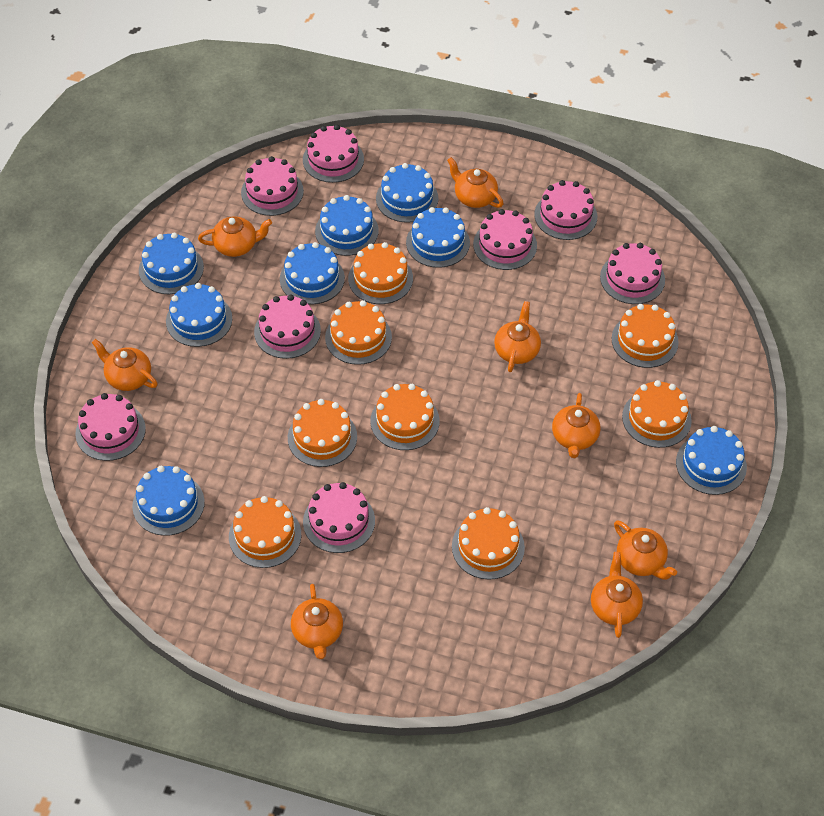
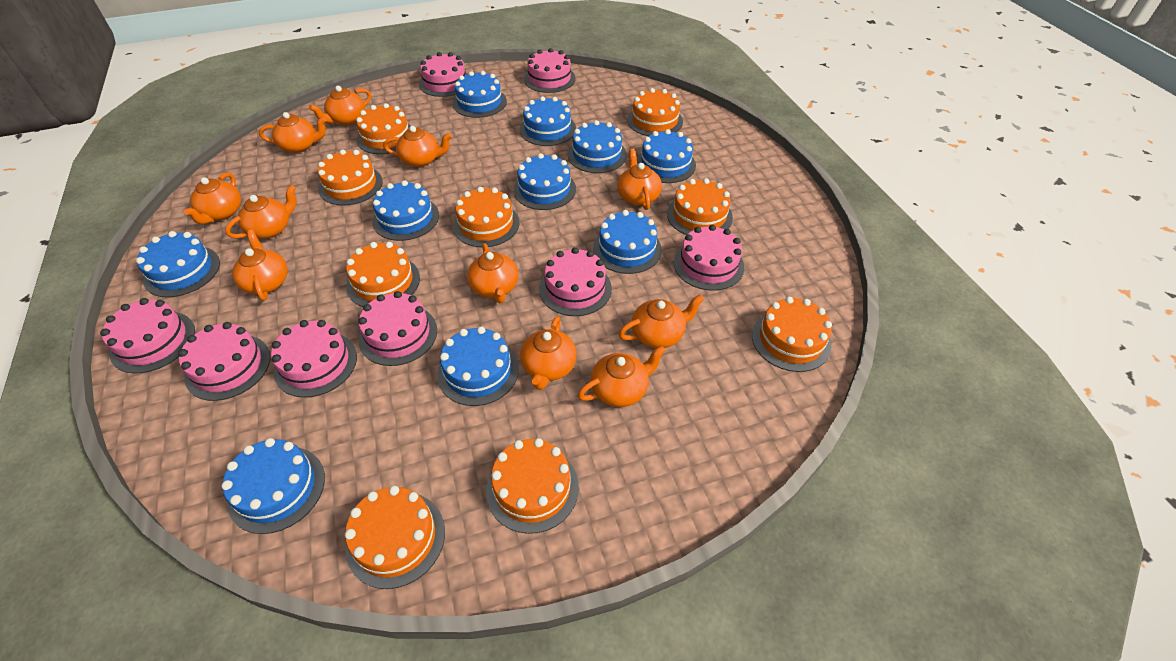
blue cake: [132,466,205,536] [139,233,204,294] [166,283,232,347] [280,242,345,304] [315,195,379,256] [376,163,438,223] [406,207,470,268] [676,426,747,495] = 8 -> [136,231,220,297] [221,438,325,534] [372,180,439,241] [437,327,519,406] [453,71,507,118] [513,153,576,210] [519,96,576,146] [568,120,627,173] [593,210,662,274] [637,129,696,183] = 10
orange cake: [229,496,301,568] [288,399,357,467] [325,300,392,365] [348,242,413,304] [370,384,440,450] [452,507,525,580] [612,304,679,368] [622,380,692,448] = 8 -> [318,149,383,206] [345,486,445,589] [346,242,420,307] [356,103,411,154] [453,187,519,247] [486,438,579,534] [627,88,683,136] [667,178,733,235] [752,297,832,372] = 9
orange teapot: [92,339,158,391] [198,216,272,257] [291,584,343,659] [447,157,504,208] [494,301,541,372] [552,393,601,458] [591,552,643,638] [614,520,677,580] = 8 -> [184,172,241,224] [225,185,296,239] [232,230,288,301] [259,112,327,153] [309,86,371,125] [383,126,452,167] [467,243,518,303] [520,316,577,390] [578,345,666,407] [617,149,662,210] [619,295,704,348] = 11

